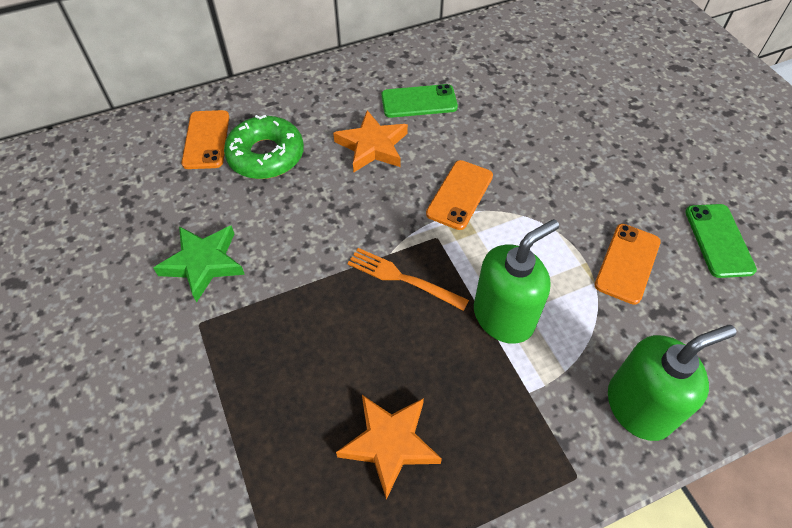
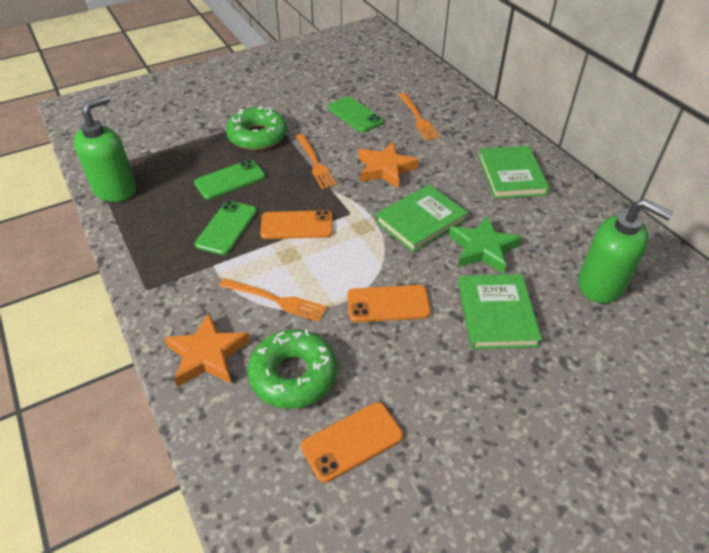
green book: none = 0 -> [375,185,468,252] [458,274,542,349] [478,146,549,199] = 3
green donut: [224,115,304,179] = 1 -> [226,106,287,150] [248,329,337,409] = 2
green phone: [381,84,458,118] [685,204,757,278] = 2 -> [194,159,265,200] [195,201,257,255] [328,96,383,133] = 3
orange fork: [347,248,469,311] = 1 -> [219,278,327,322] [296,134,337,189] [398,93,440,141] = 3

